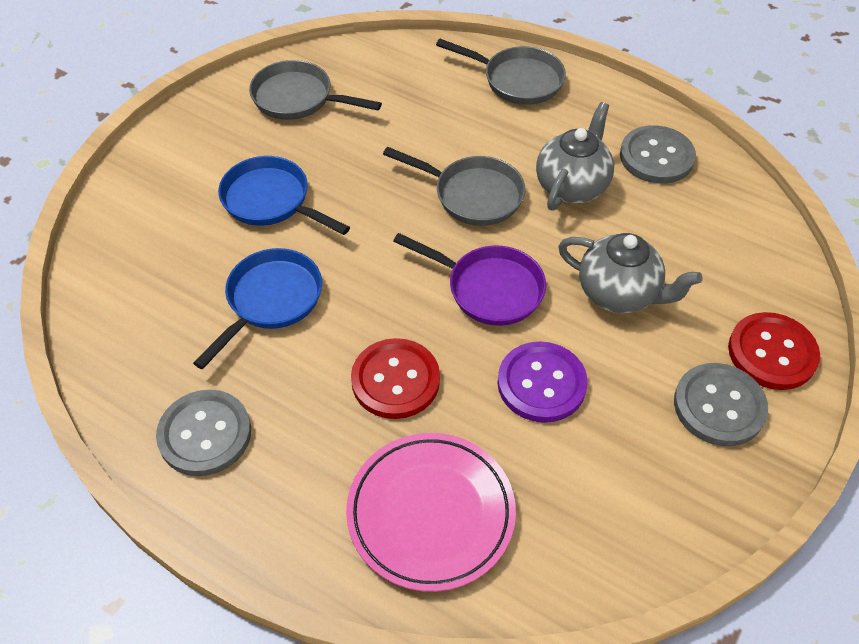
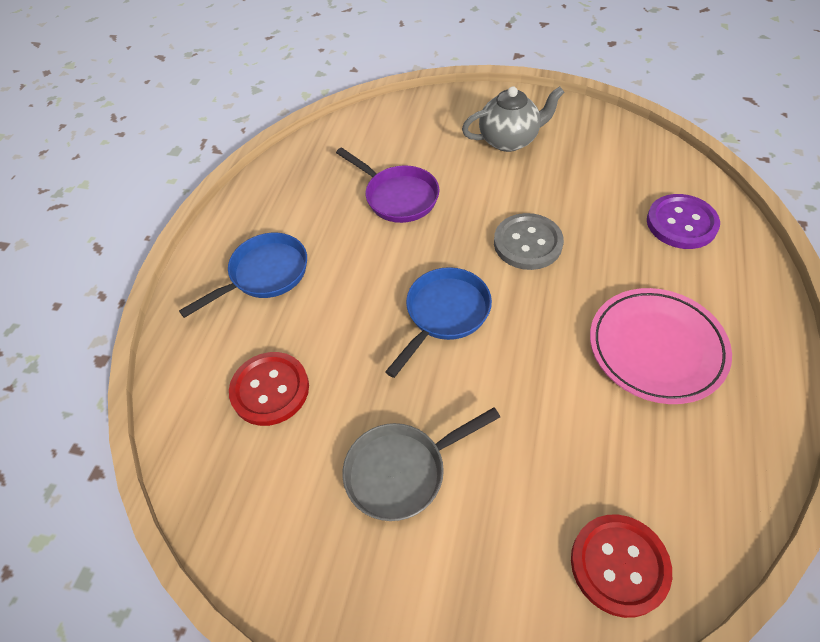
grey button: [156,390,251,476] [620,125,696,184] [674,363,768,446] = 3 -> [494,213,564,270] = 1
grey pan: [249,60,382,120] [383,147,526,226] [436,39,566,105] = 3 -> [342,407,500,521] = 1
grey teapot: [536,102,614,211] [558,233,702,313] = 2 -> [462,86,565,152] = 1

